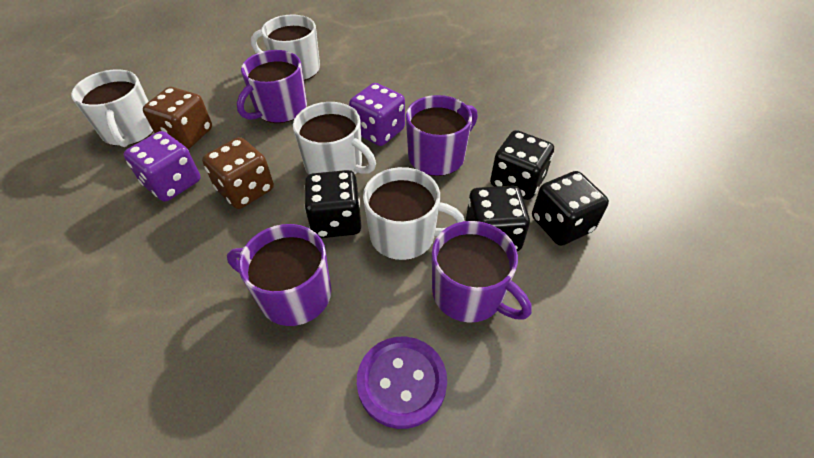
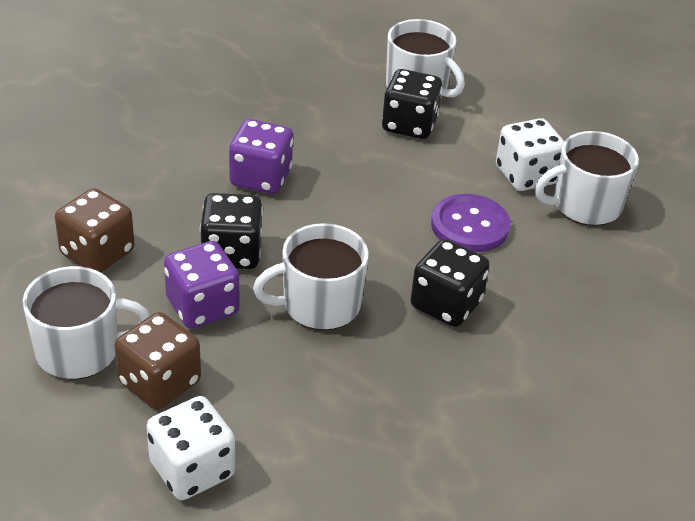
black dice: [304,170,361,238] [466,186,530,251] [490,130,554,200] [532,171,609,246] = 4 -> [200,193,263,269] [382,69,442,139] [411,239,490,327] = 3
purple mug: [227,224,331,326] [237,50,307,123] [406,95,478,176] [432,221,532,323] = 4 -> none = 0
white dice: none = 0 -> [146,396,235,500] [496,118,565,191] = 2

